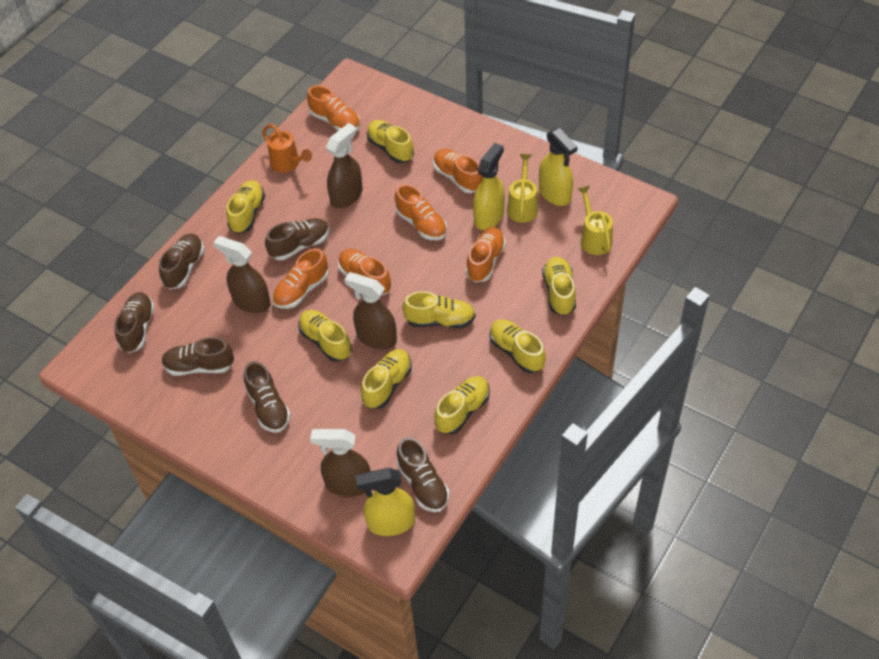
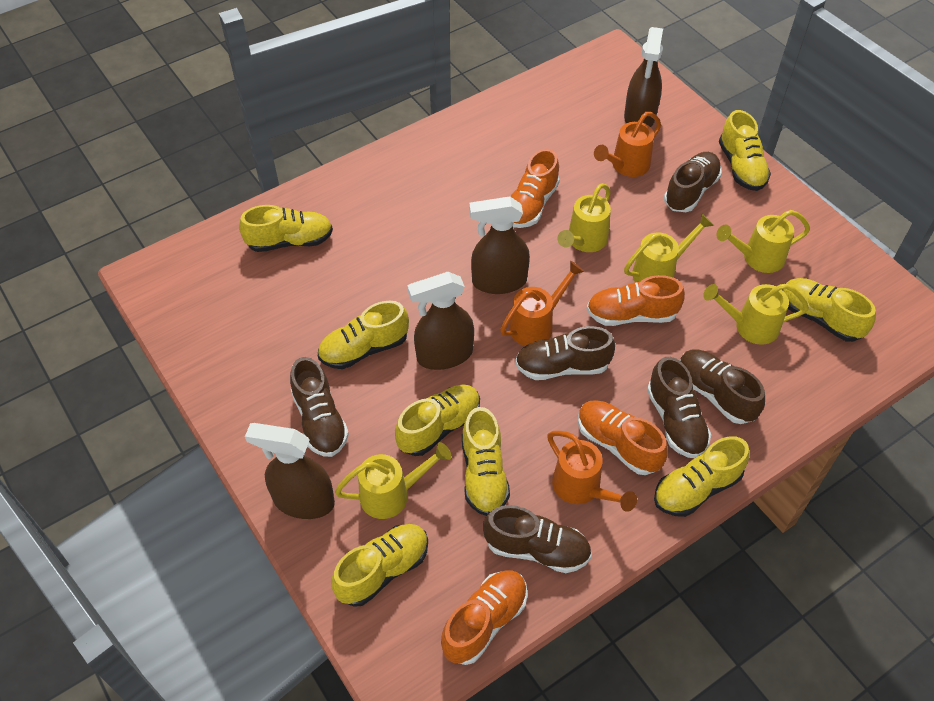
orange shoe: [272,249,329,309] [307,85,360,131] [338,249,391,296] [395,184,447,240] [433,149,483,193] [466,227,506,282] = 6 -> [441,570,528,665] [510,149,560,228] [578,400,668,475] [587,275,685,326] = 4
orange watering can: [262,124,312,173] = 1 -> [500,261,585,346] [547,431,637,512] [594,112,661,177] = 3
yellow spray bottle: [356,468,415,536] [473,143,505,230] [539,128,577,206] = 3 -> none = 0
yellow watering can: [507,154,538,223] [578,185,613,255] = 2 -> [335,442,451,519] [558,183,611,252] [624,214,714,282] [703,284,809,345] [716,210,810,273] = 5

